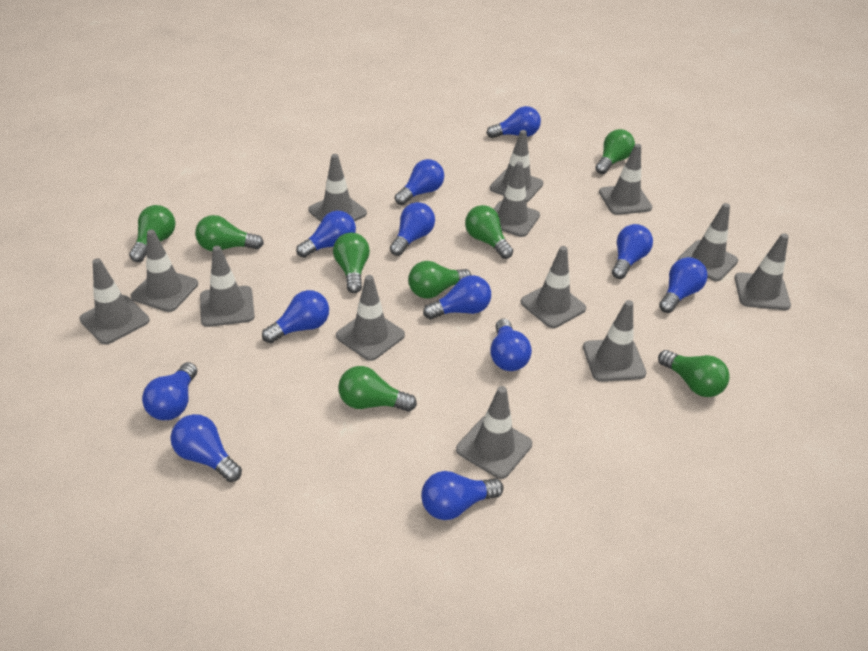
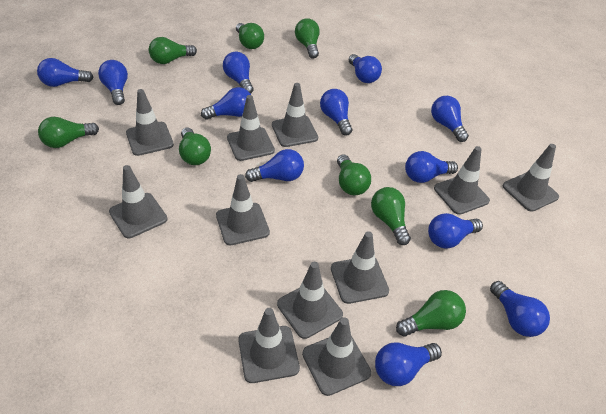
grey traffic cone: [79,258,150,345] [131,230,198,312] [200,246,255,327] [308,154,367,222] [336,275,405,361] [456,386,532,479] [490,130,543,202] [494,162,540,237] [521,246,586,328] [583,300,646,382] [599,144,652,215] [678,203,738,281] [734,233,791,310] = 13 -> [109,165,167,238] [126,89,174,156] [216,174,270,245] [227,95,275,161] [238,308,300,383] [272,83,318,147] [277,262,343,339] [302,317,371,396] [331,231,389,304] [434,146,490,215] [503,144,559,212] = 11

